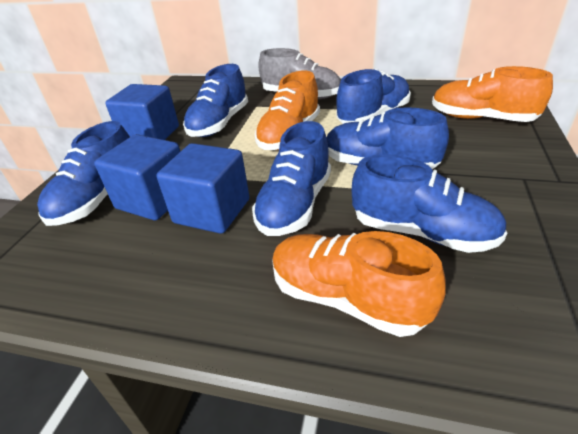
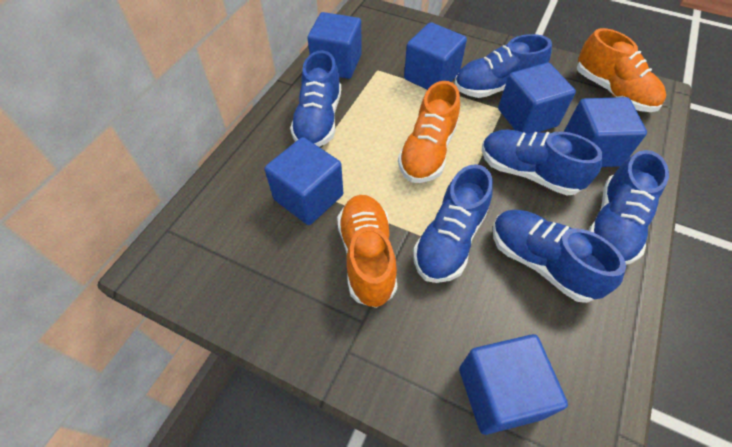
blue cube: [94,134,181,220] [105,84,179,140] [156,143,249,234] = 3 -> [265,137,343,225] [308,12,362,79] [404,22,467,90] [459,334,568,435] [498,63,576,134] [564,97,647,167] = 6
grey shoe: [258,48,341,99] = 1 -> none = 0

